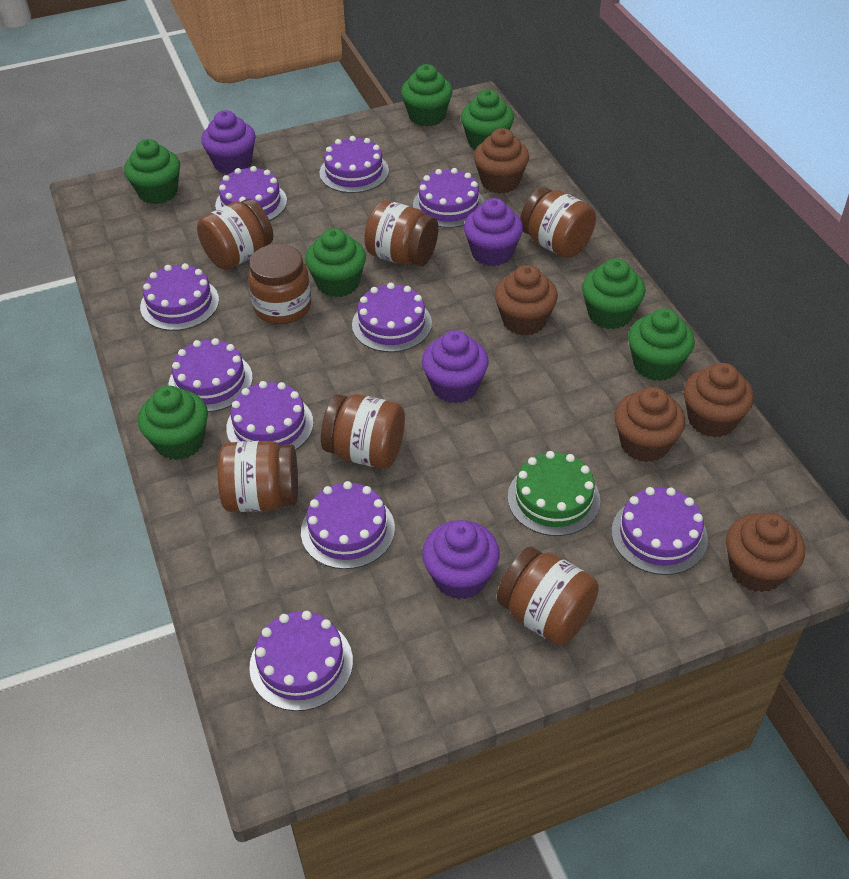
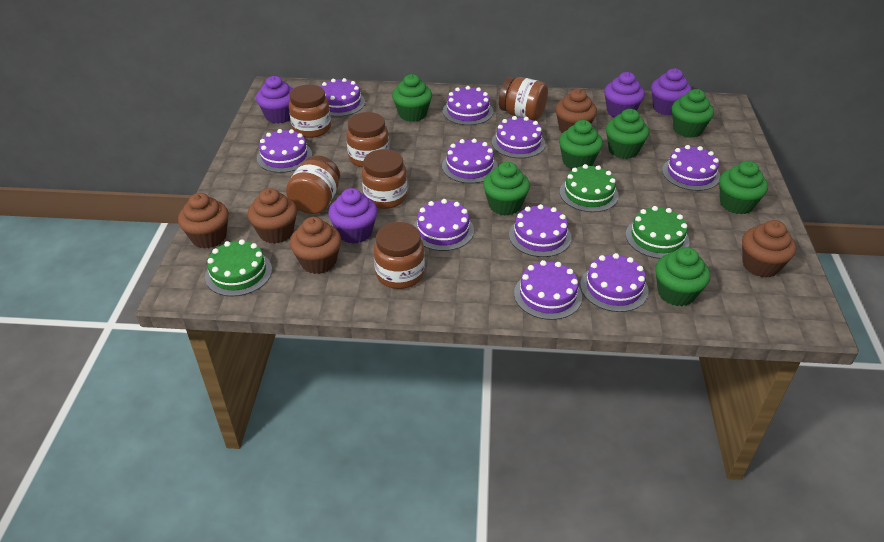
brown jar: [197,199,273,270] [218,441,298,512] [248,244,311,324] [321,394,405,469] [364,200,438,266] [497,547,599,645] [520,187,596,258] = 7 -> [286,155,340,214] [289,85,331,138] [346,112,389,168] [362,149,407,209] [374,222,425,289] [499,77,548,121] = 6
green cake: [508,451,600,536] = 1 -> [205,239,272,297] [560,164,619,212] [626,206,689,259] = 3

